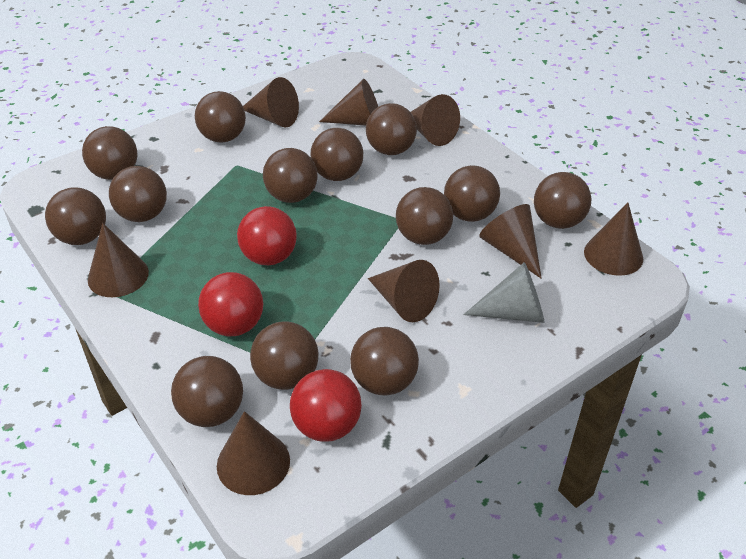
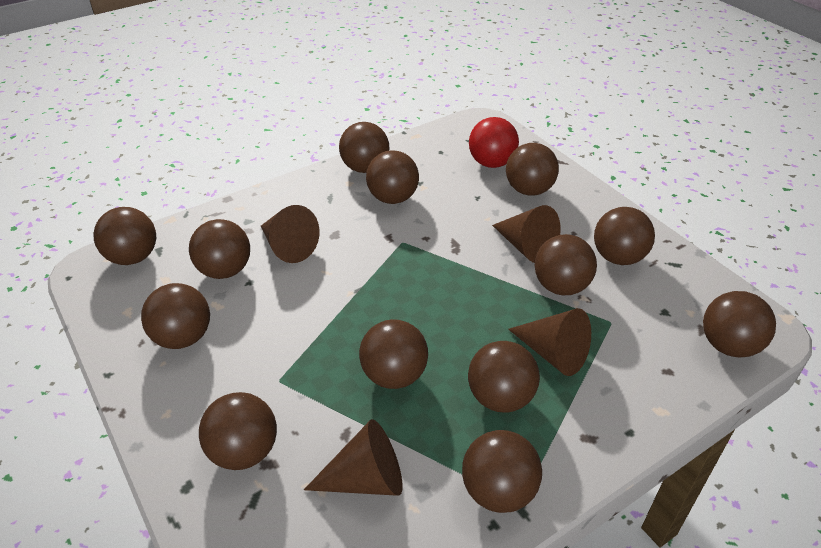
brown cone: [88,223,149,297] [217,411,290,495] [243,77,299,127] [319,79,378,126] [368,260,440,322] [411,94,460,146] [479,204,541,278] [584,202,643,276] = 8 -> [261,205,320,263] [304,419,402,496] [492,205,561,263] [508,308,591,376] = 4
grey cone: [463,262,544,323] = 1 -> none = 0
red ball: [198,272,263,336] [237,206,297,265] [290,369,362,442] = 3 -> [469,117,519,168] = 1

